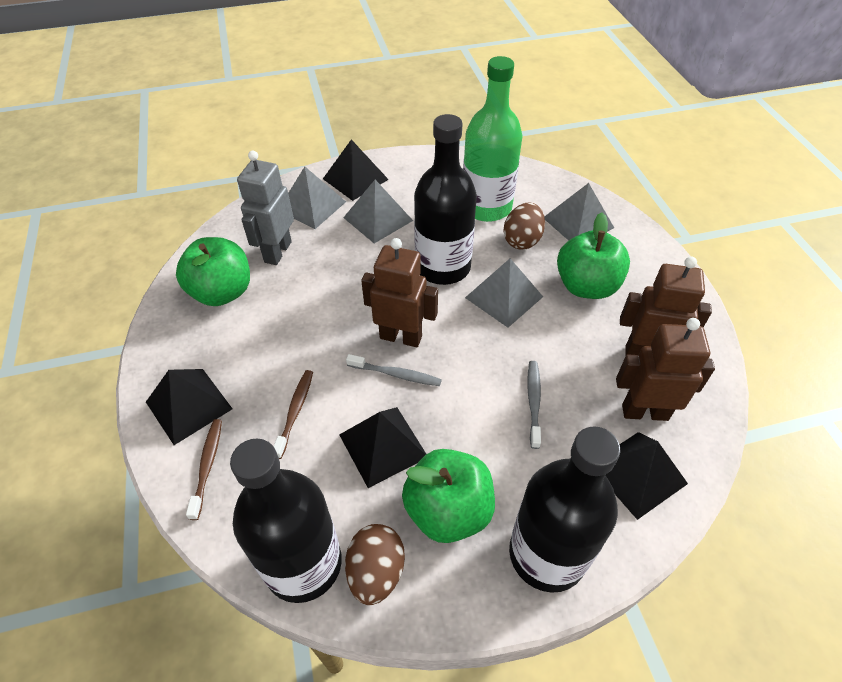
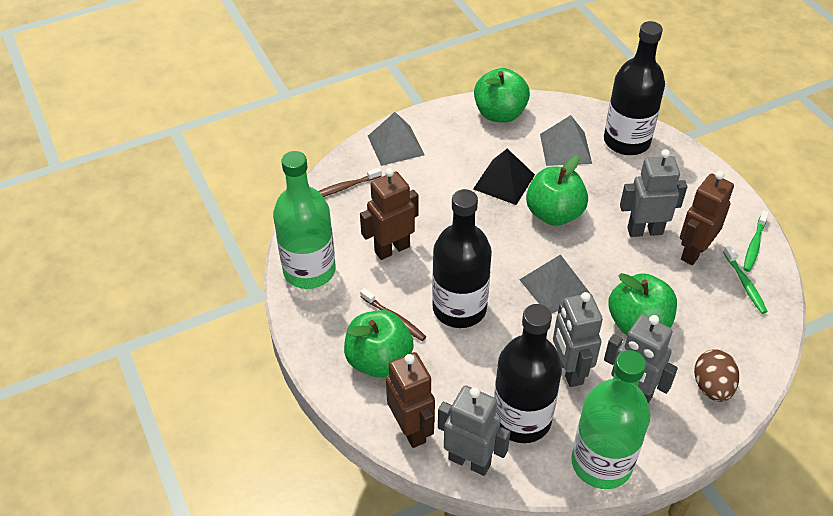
black pyramid: [146,369,233,445] [323,139,389,201] [339,407,426,488] [605,432,688,520] = 4 -> [473,149,535,205] = 1
brown egg: [345,524,405,605] [503,203,545,249] = 2 -> [694,349,739,402] = 1
green apple: [176,237,250,306] [402,449,495,543] [557,212,630,299] = 3 -> [344,310,414,378] [474,68,530,123] [526,156,588,226] [609,273,677,335] = 4
green bottle: [463,56,523,222] = 1 -> [273,151,336,289] [571,350,651,489] = 2
green toothbrush: none = 0 -> [723,246,768,314] [744,211,769,272] = 2
grey pyramid: [288,167,346,229] [343,180,413,243] [465,258,543,327] [544,183,614,241] = 4 -> [368,112,424,166] [519,254,591,314] [540,115,592,166] = 3
grey robot: [237,151,294,265] = 1 -> [438,385,510,476] [553,292,603,387] [604,315,678,403] [620,149,687,237] = 4
grey toothbrush: [346,354,442,386] [527,361,541,449] = 2 -> none = 0

